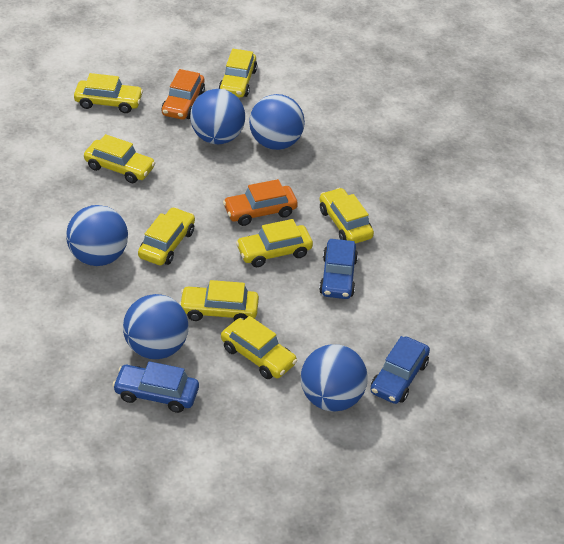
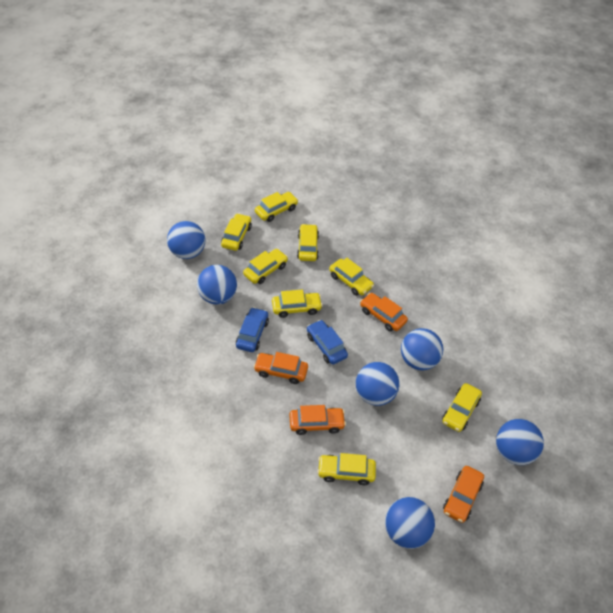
blue ball: [66,205,128,266] [123,294,189,359] [190,89,245,144] [249,94,305,150] [301,344,368,412] = 5 -> [167,221,205,259] [197,265,237,305] [356,362,400,406] [385,497,435,549] [401,328,443,370] [496,419,544,465] = 6
blue car: [112,361,199,413] [319,239,358,299] [371,336,430,404] = 3 -> [236,307,269,352] [307,320,348,365] = 2
orange car: [161,69,205,120] [223,179,298,226] = 2 -> [254,352,308,384] [289,405,346,435] [360,293,408,331] [443,466,484,523] = 4

